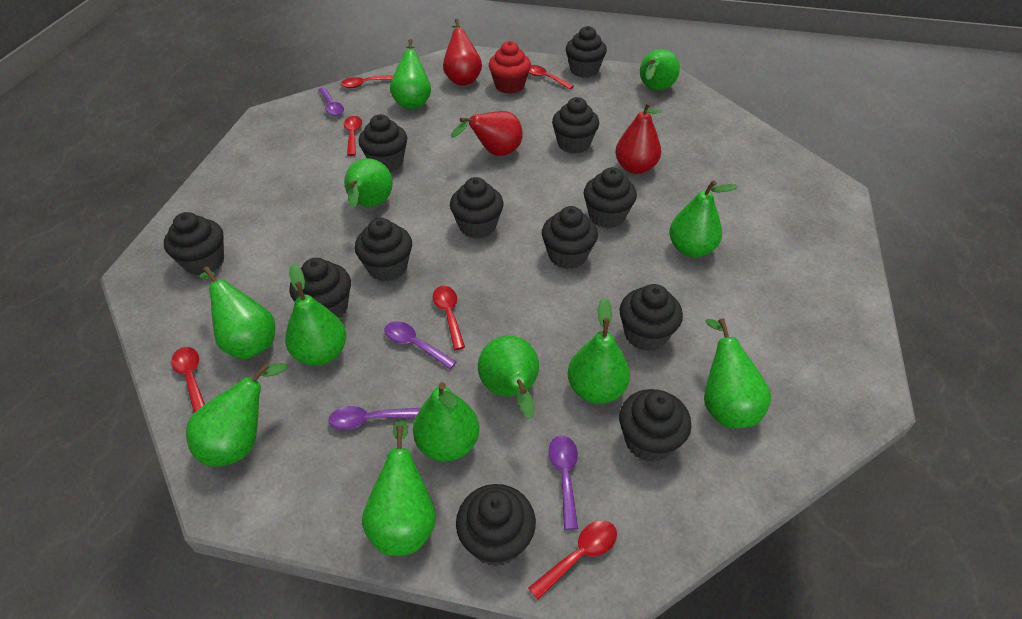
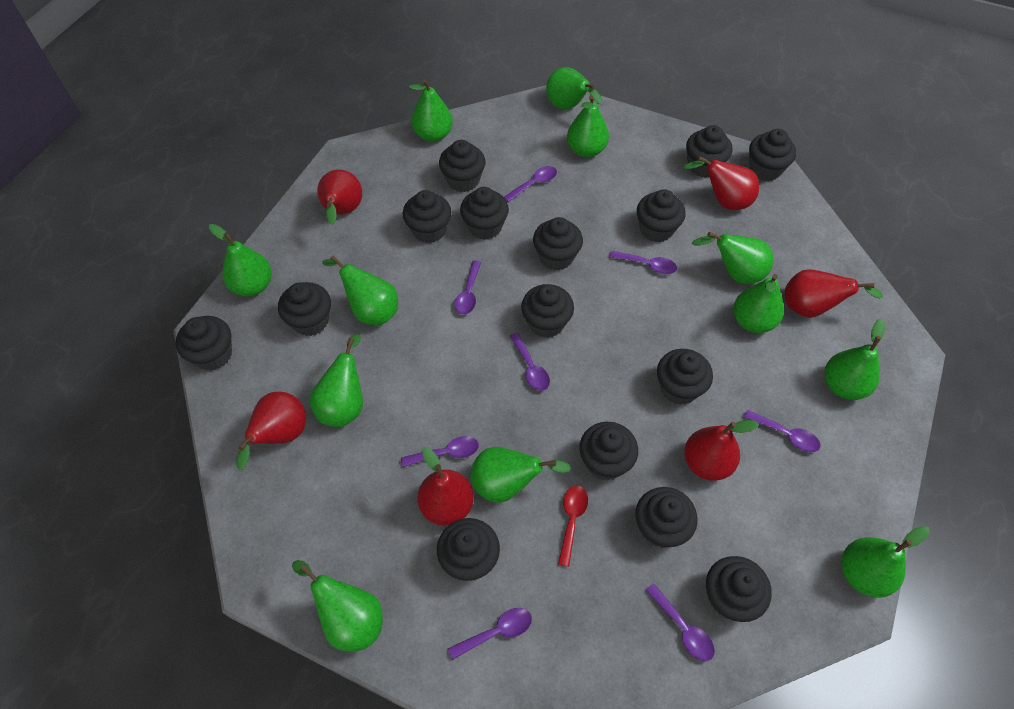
black cupcake: [164,212,224,276] [290,258,351,318] [355,218,412,281] [358,114,407,171] [450,177,504,239] [456,484,536,566] [542,206,598,269] [552,97,599,154] [566,26,607,78] [584,167,637,228] [619,284,683,351] [619,389,691,462] = 12 -> [176,316,232,371] [278,282,331,336] [403,190,451,243] [437,518,500,581] [439,140,485,192] [460,187,509,240] [521,284,574,338] [533,217,583,270] [579,422,638,480] [635,487,697,548] [637,189,686,242] [657,349,713,405] [686,125,733,178] [706,556,772,622] [749,129,796,181] = 15
purple spoon: [318,87,344,116] [328,406,421,430] [384,321,457,369] [549,435,578,530] = 4 -> [401,436,479,467] [448,608,532,660] [454,260,481,315] [504,166,557,202] [510,333,550,391] [609,251,677,274] [645,584,715,661] [743,410,821,452] = 8
red cupcake: [489,41,531,94] = 1 -> none = 0
red pear: [443,19,482,85] [451,111,523,156] [615,102,662,174] = 3 -> [237,392,306,471] [317,169,362,225] [417,447,474,526] [683,156,759,210] [684,420,759,481] [785,269,883,318] = 6
red spoon: [171,347,205,413] [341,75,394,88] [344,116,362,156] [433,286,465,350] [528,520,617,600] [529,65,574,89] = 6 -> [558,486,588,567] = 1

